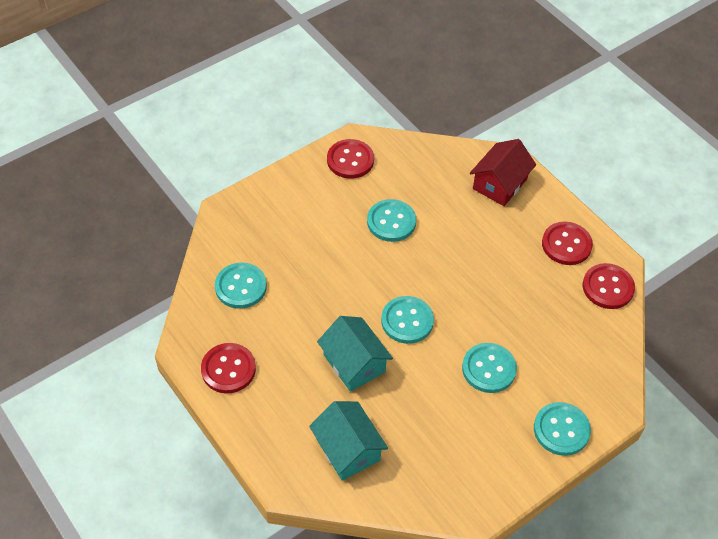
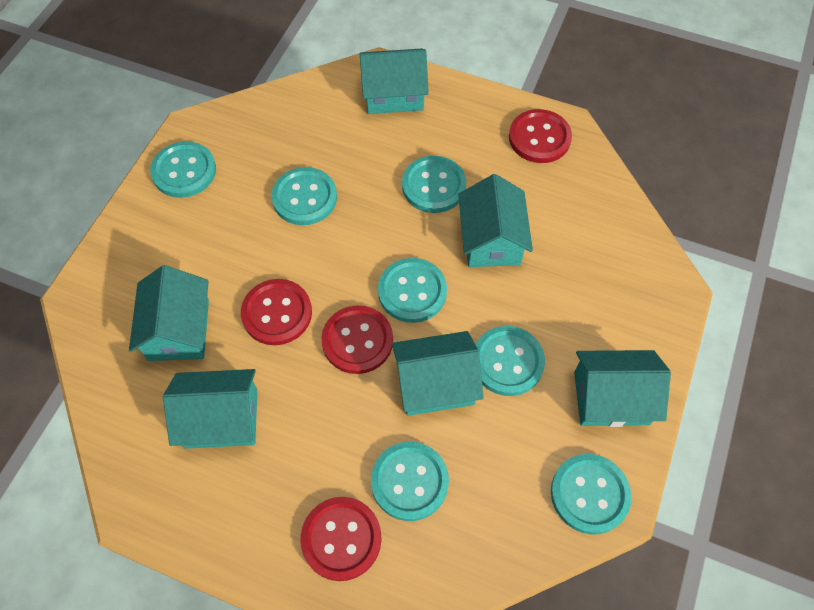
red house: [470,139,536,206] = 1 -> none = 0
turquoise button: [215,263,267,309] [367,199,416,242] [381,296,434,344] [462,343,517,393] [534,402,591,456] = 5 -> [150,141,216,198] [271,167,337,225] [371,442,449,521] [378,258,447,323] [402,156,467,213] [475,326,545,396] [551,454,632,535] = 7
turquoise house: [309,401,388,481] [317,316,393,392] = 2 -> [129,265,209,361] [163,369,257,449] [359,48,429,114] [392,331,484,416] [458,174,533,267] [574,350,671,427] = 6

